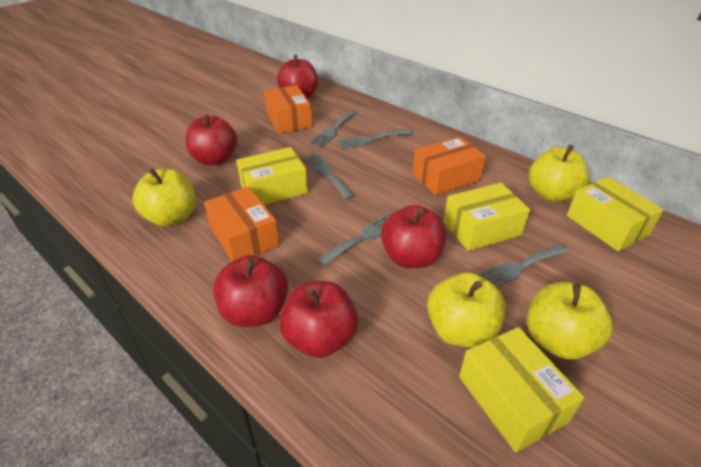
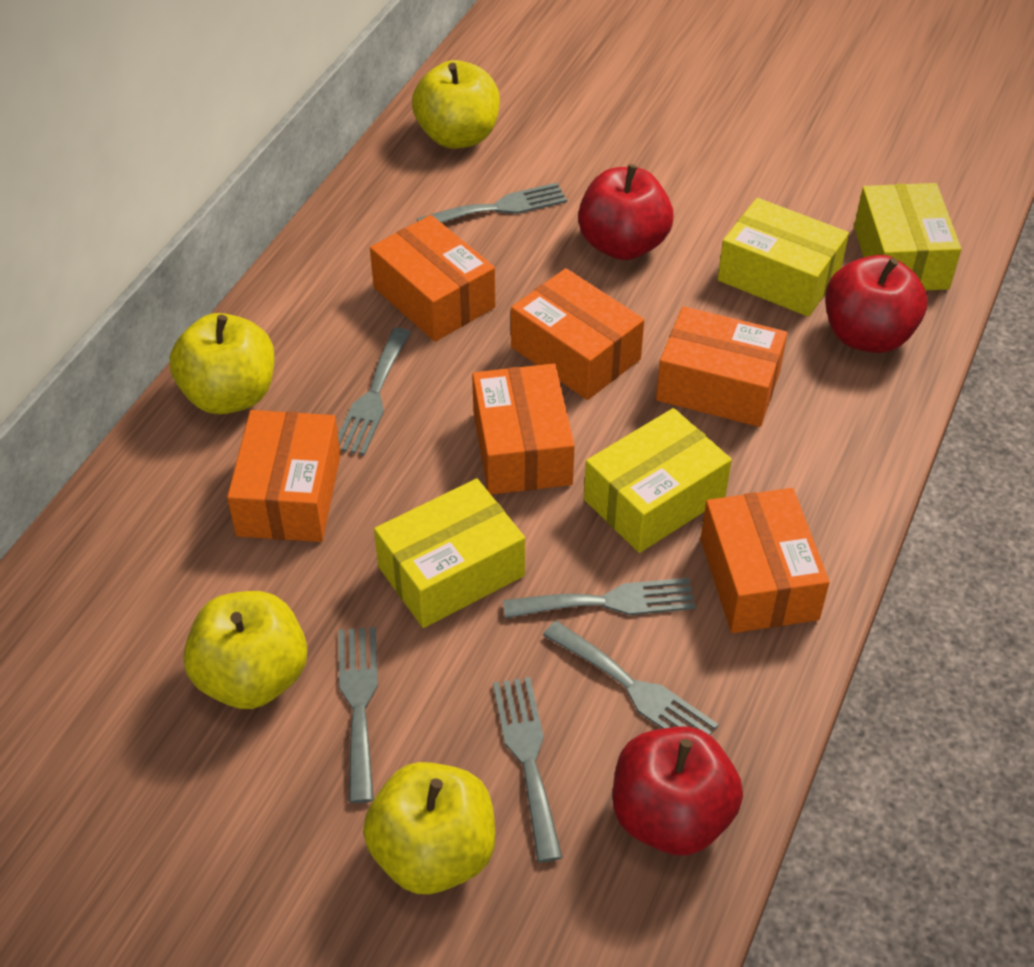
grey fork: [304,153,354,200] [310,110,357,147] [318,213,390,266] [338,129,414,149] [478,244,568,287] = 5 -> [338,328,411,456] [338,627,378,803] [417,183,567,223] [493,677,562,862] [503,578,696,618] [543,621,718,735] = 6
orange box: [204,187,280,261] [264,85,312,134] [412,137,486,195] = 3 -> [227,410,341,542] [370,215,495,342] [472,364,575,495] [511,268,644,400] [656,306,787,427] [701,488,830,633] = 6
red apple: [186,114,237,165] [213,255,288,327] [277,55,318,98] [279,281,358,358] [381,205,447,268] = 5 -> [578,164,674,260] [613,726,743,856] [825,255,927,353] = 3

